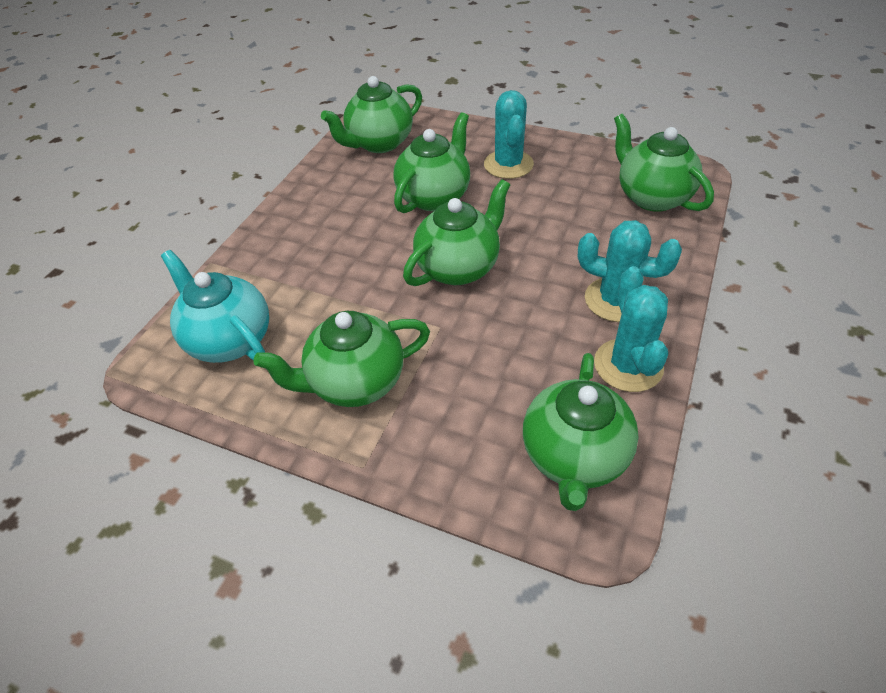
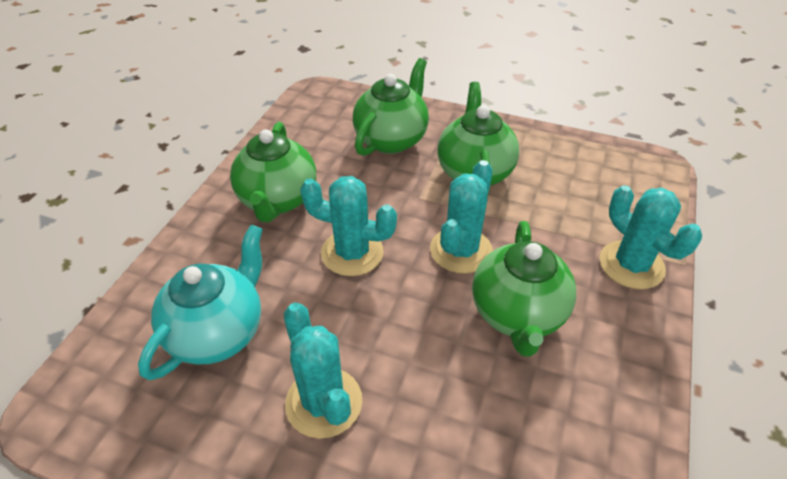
green teapot: [254,311,430,407] [321,76,422,153] [393,112,470,213] [403,179,510,286] [523,353,639,511] [614,113,714,212] = 6 -> [230,122,316,222] [353,58,429,156] [437,82,519,196] [472,221,576,357] = 4
turquoise cactus: [484,90,534,179] [578,220,682,322] [594,266,668,392] = 3 -> [284,303,362,439] [300,176,397,276] [430,160,493,274] [600,185,702,289] = 4

